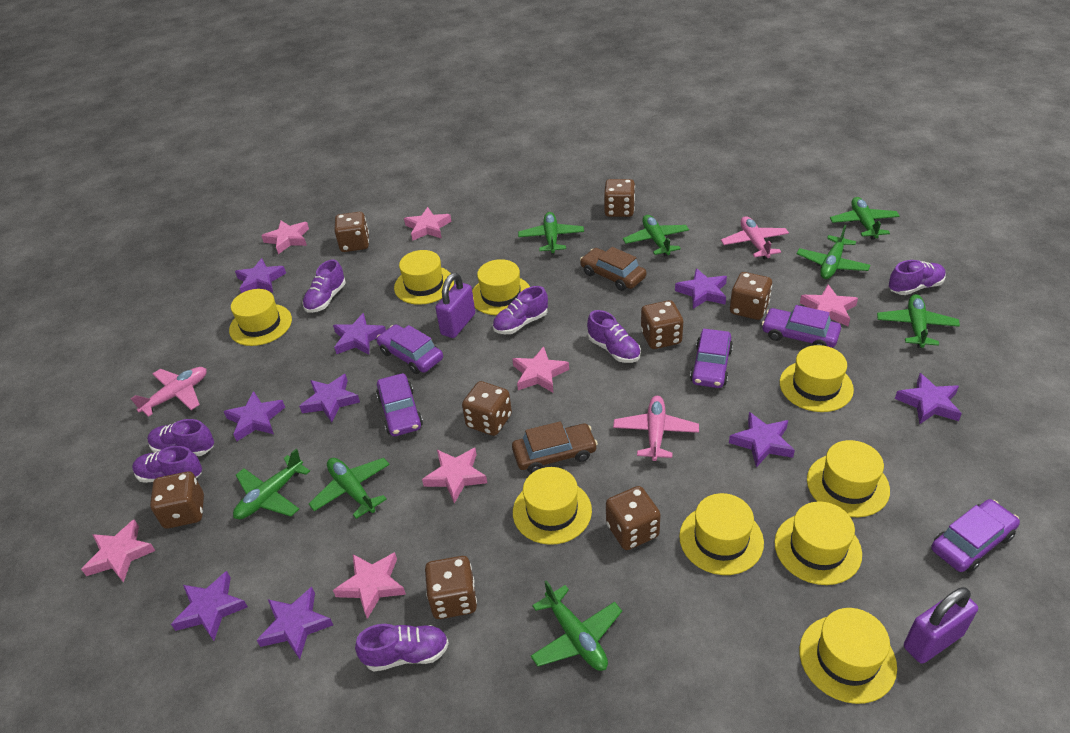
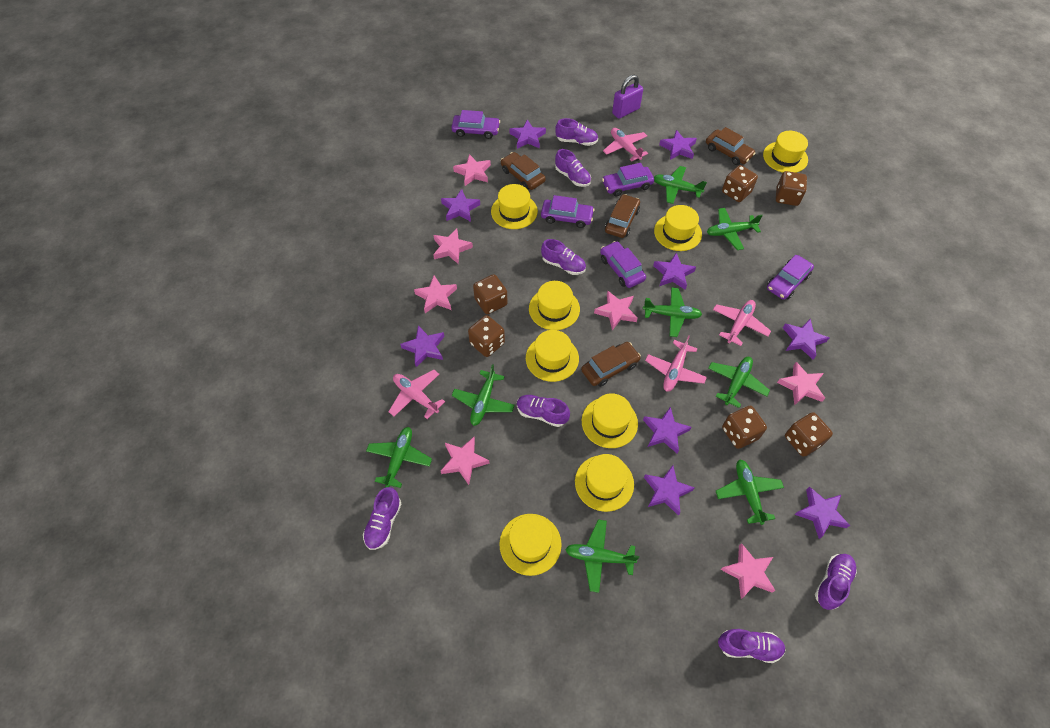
brown car: [512,421,598,474] [580,247,646,291] = 2 -> [501,152,546,190] [581,342,641,387] [605,194,640,238] [706,127,756,165] = 4
brown dice: [150,472,204,529] [334,212,369,252] [425,556,477,619] [462,381,512,436] [604,179,635,217] [606,486,661,550] [641,300,683,349] [730,272,772,320] = 8 -> [468,315,505,357] [473,274,508,314] [722,165,758,202] [722,406,767,449] [776,171,807,206] [785,412,833,457] = 6
pink plane: [130,367,207,417] [613,396,699,461] [721,216,789,259] = 3 -> [388,370,445,419] [603,128,648,161] [645,335,707,392] [713,300,771,346] = 4
purple padlock: [436,273,475,338] [904,587,978,664] = 2 -> [612,75,643,119] = 1
yellow hat: [229,289,292,346] [394,250,454,305] [472,259,530,316] [513,467,592,545] [679,493,764,575] [775,501,862,585] [780,345,854,412] [799,608,897,704] [807,440,890,517] = 9 -> [491,184,538,229] [500,514,562,576] [526,330,579,382] [529,281,580,330] [575,454,634,512] [582,393,638,448] [654,205,702,251] [763,131,808,173] = 8

